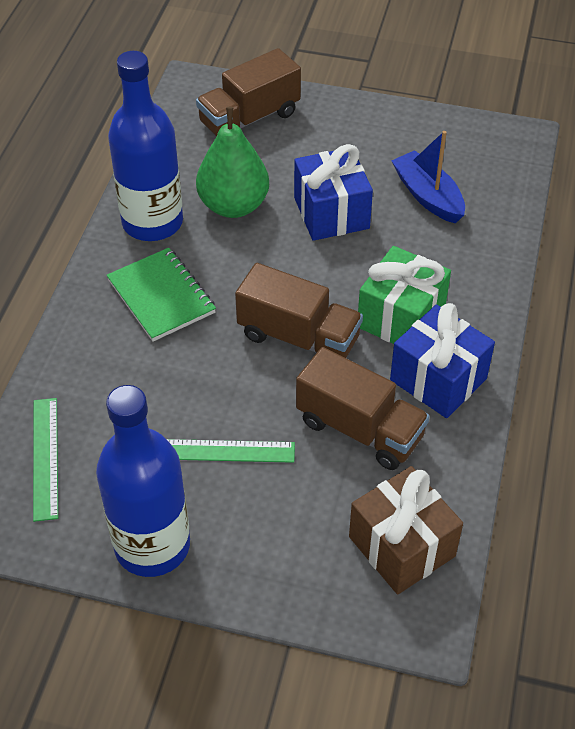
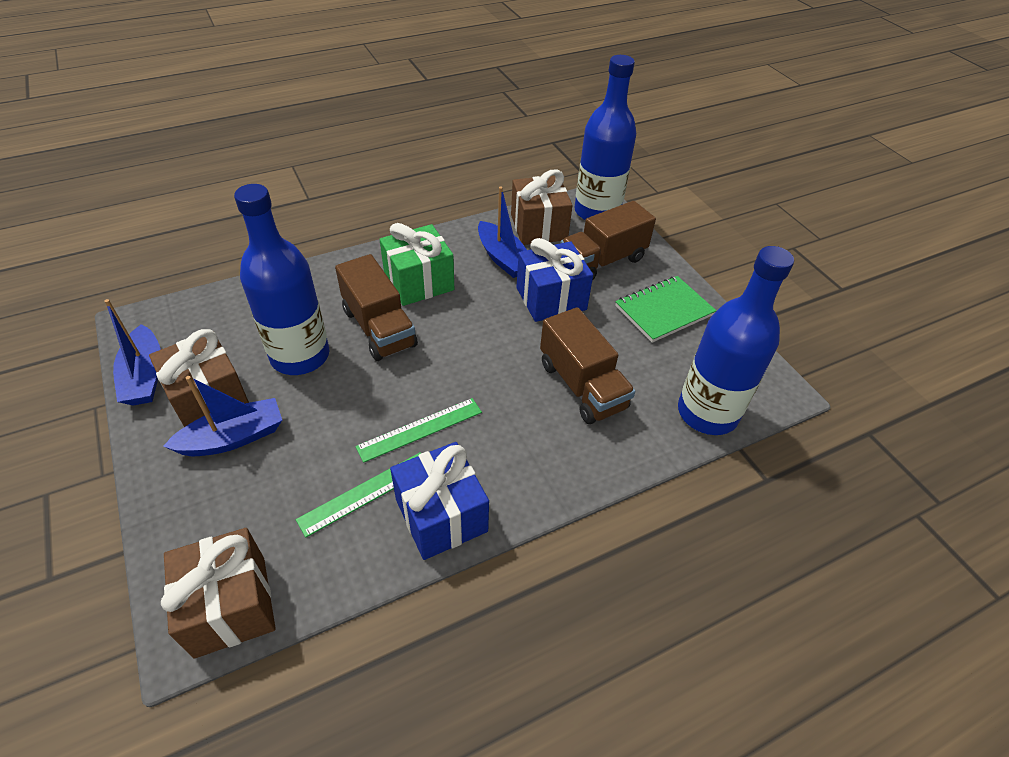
blue boat: [391,131,465,224] = 1 -> [104,299,161,405] [163,376,282,456] [478,187,527,278] = 3
blue bottle: [96,385,190,577] [108,51,183,241] = 2 -> [234,184,329,375] [574,55,636,221] [678,246,794,435] = 3
brown gift: [349,466,463,594] = 1 -> [149,329,249,427] [161,528,276,659] [511,170,573,245] = 3
green pear: [196,107,269,218] = 1 -> none = 0

